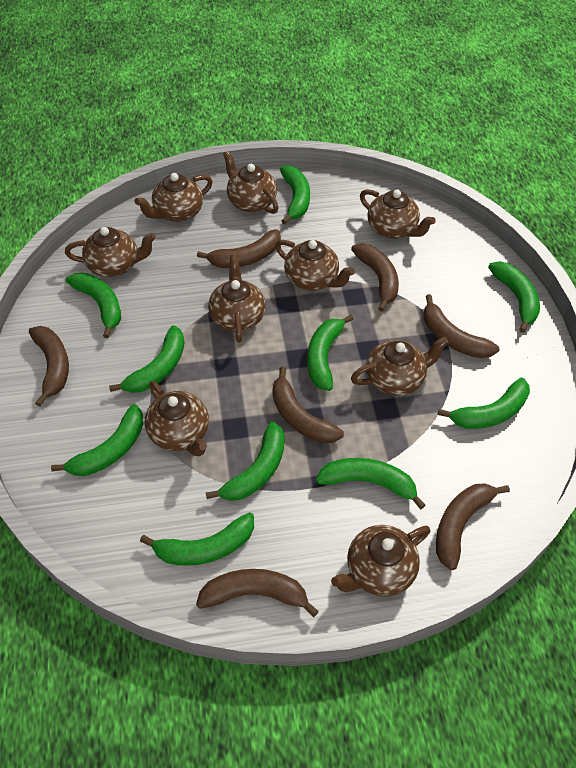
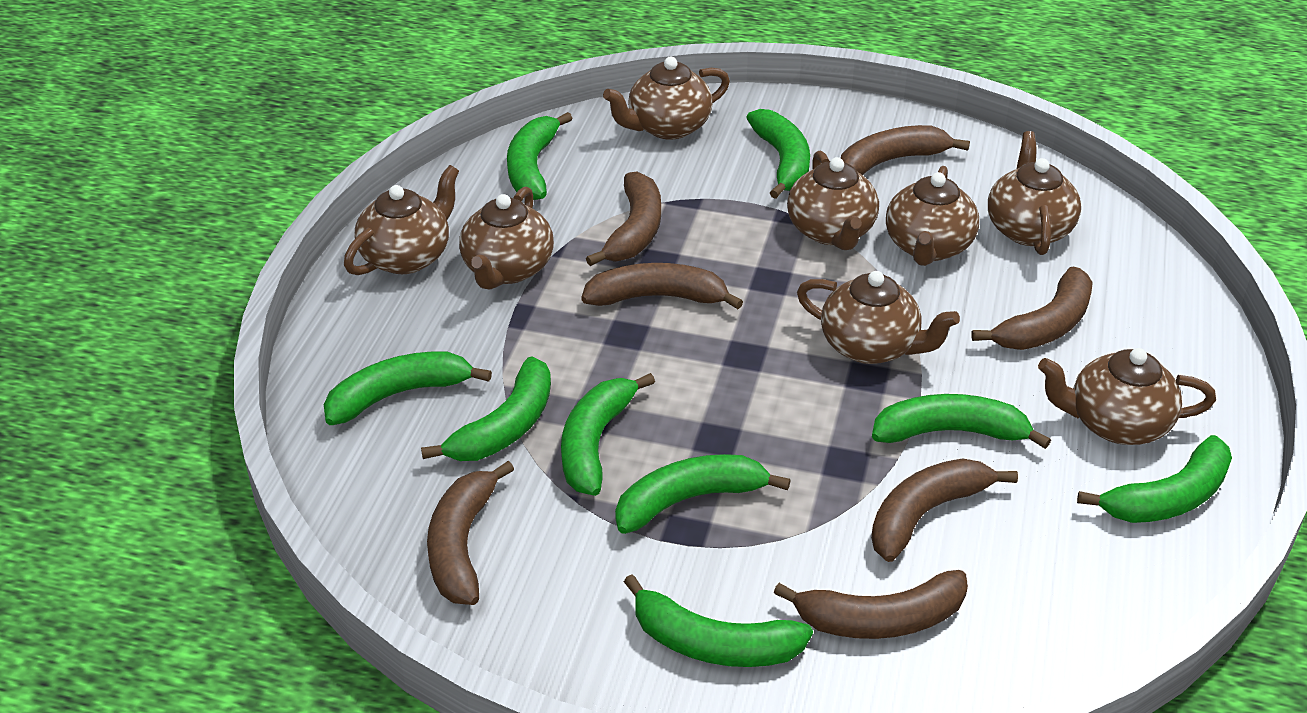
brown teapot: [65,227,156,277] [135,173,213,222] [144,381,209,456] [208,255,266,343] [223,151,279,214] [275,240,355,291] [331,525,430,596] [351,336,449,396] [360,189,436,239] = 9 -> [344,165,459,275] [459,186,554,290] [603,57,730,140] [787,151,879,250] [797,271,960,364] [886,166,979,266] [988,131,1081,255] [1038,348,1216,445] = 8
green banana: [51,404,144,476] [65,273,121,338] [109,325,185,393] [140,512,254,566] [206,422,284,501] [280,165,310,225] [307,315,353,391] [316,458,426,509] [437,378,530,429] [488,261,540,333] = 10 -> [324,352,492,425] [421,356,551,461] [507,112,573,200] [561,373,655,496] [615,454,791,534] [624,574,813,667] [746,109,810,199] [872,394,1051,449] [1077,435,1232,523] = 9

